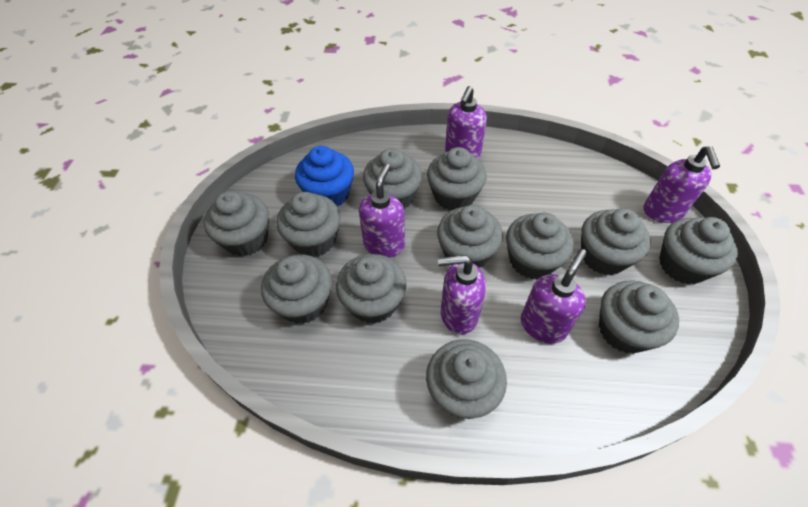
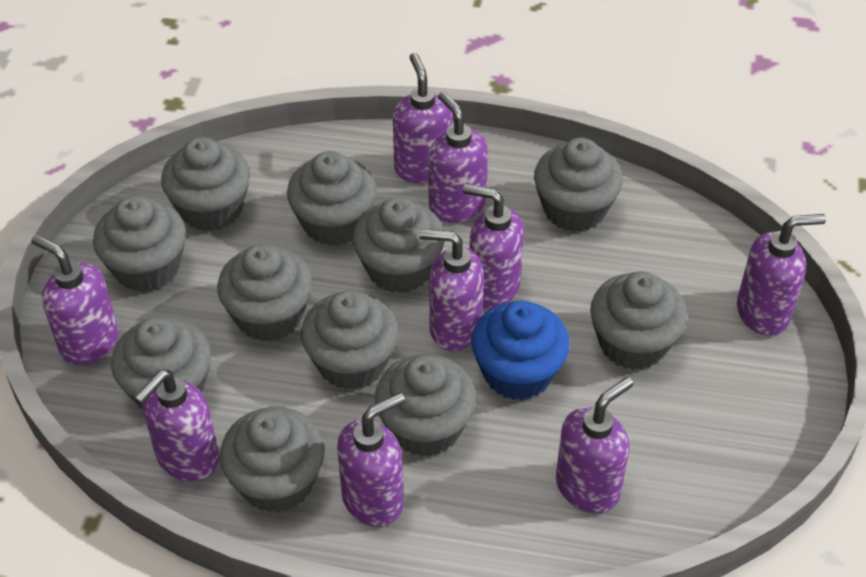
grey cupcake: [204,191,269,256] [261,255,332,324] [277,192,341,257] [336,254,407,324] [363,148,422,209] [426,339,507,419] [427,147,487,210] [437,205,503,268] [506,213,574,279] [581,208,651,275] [599,280,679,354] [659,217,738,284] = 12 -> [93,196,186,292] [111,317,211,409] [161,137,250,231] [217,244,312,342] [220,407,325,513] [287,151,376,246] [301,291,399,390] [353,197,444,293] [375,354,476,457] [534,138,623,232] [590,271,687,370] = 11
purple soap dispenser: [359,164,405,257] [438,255,486,335] [445,86,487,159] [521,249,587,344] [643,146,720,223] = 5 -> [31,235,119,365] [134,370,219,481] [337,393,405,527] [393,53,453,183] [419,229,484,351] [428,92,488,223] [463,184,524,309] [556,377,633,513] [737,214,826,336] = 9

